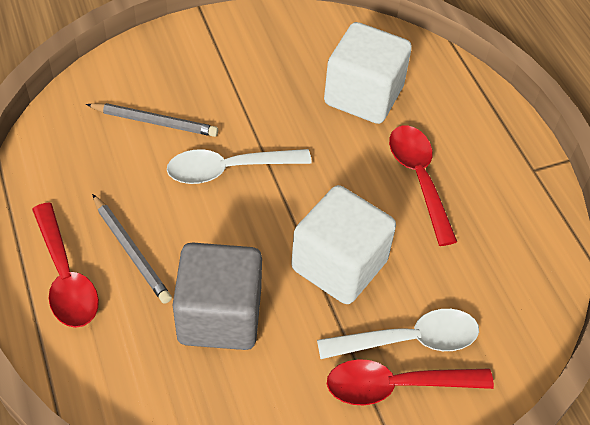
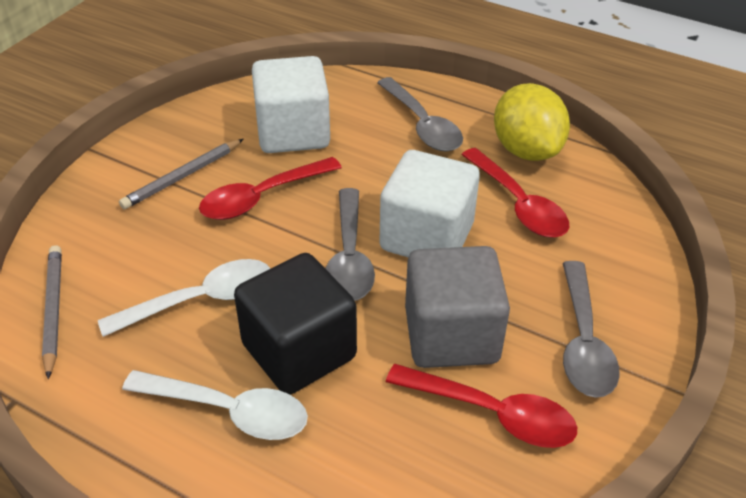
black cube: none = 0 -> [234,253,357,394] = 1
grey spoon: none = 0 -> [325,188,375,301] [377,77,463,152] [563,261,620,398] = 3
yellow lemon: none = 0 -> [494,83,570,161] = 1

